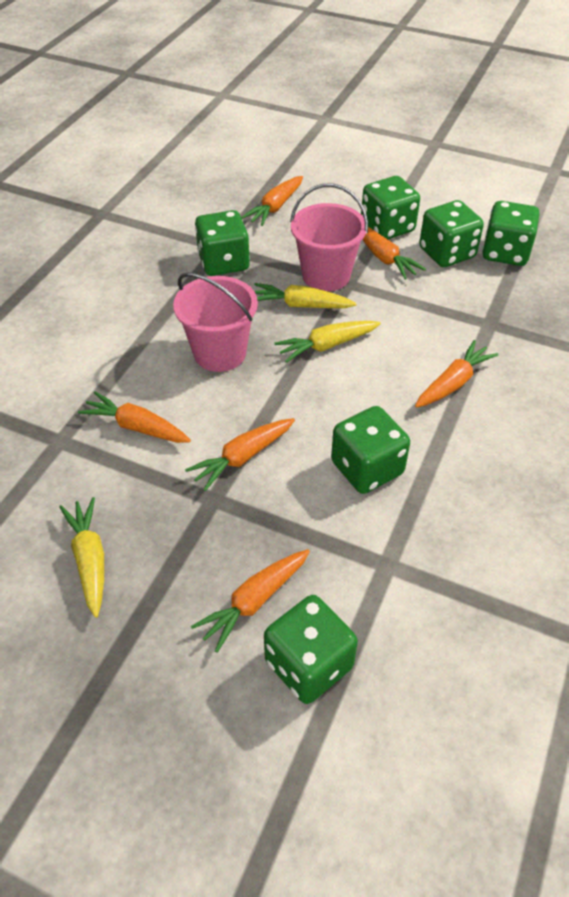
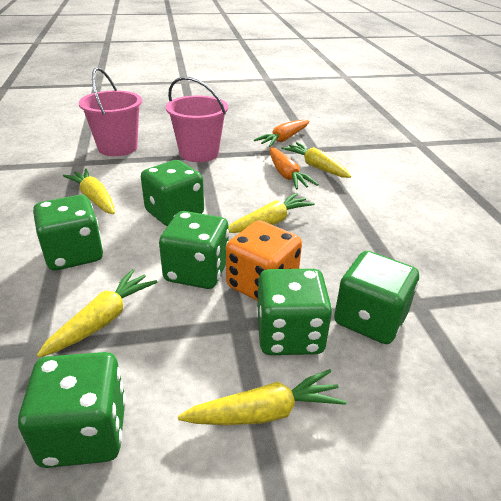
orange carrot: [78,391,191,443] [185,418,295,491] [191,549,310,653] [241,176,303,226] [362,227,426,280] [415,340,499,408] = 6 -> [254,120,309,147] [270,147,319,189] = 2
orange dice: none = 0 -> [226,220,302,301] = 1
yellow carrot: [59,497,104,618] [254,283,357,308] [275,321,381,363] = 3 -> [37,269,157,358] [63,169,115,214] [178,369,347,425] [229,193,315,233] [281,142,351,178] = 5

